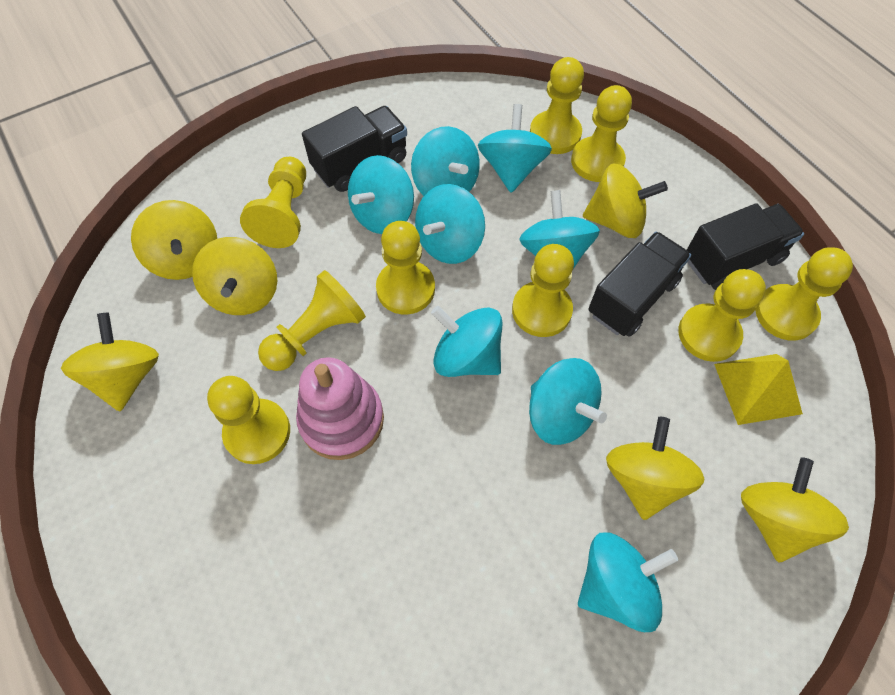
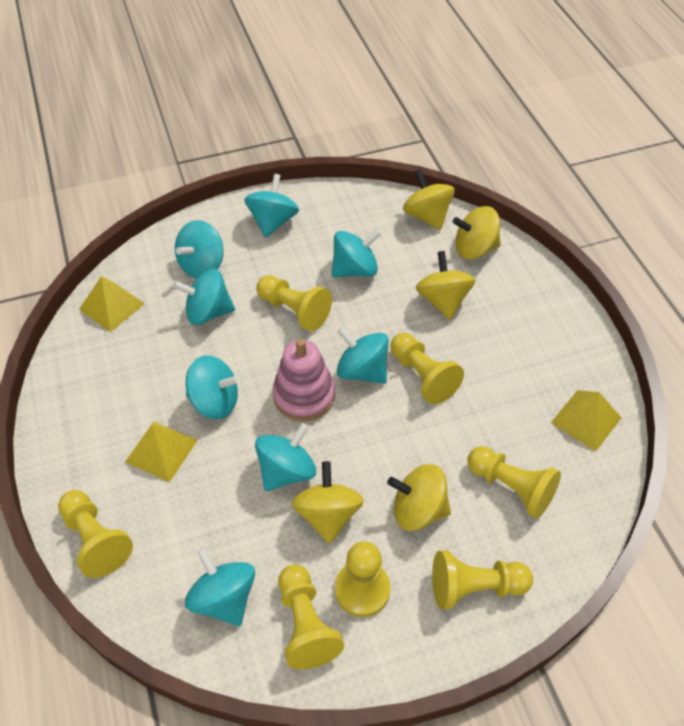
black truck: [302,106,407,192] [588,231,691,337] [687,203,804,290] = 3 -> none = 0
yellow pawn: [207,376,290,464] [240,157,306,248] [258,270,366,371] [376,221,435,315] [512,244,574,337] [530,57,584,154] [571,85,632,182] [678,269,766,362] [755,247,853,341] = 9 -> [58,490,133,578] [256,275,332,331] [278,564,344,669] [335,541,390,617] [391,333,464,404] [432,551,533,609] [468,446,561,519] = 7
yellow pyramid: [714,354,803,425] = 1 -> [79,276,145,332] [125,421,198,482] [551,390,622,452] = 3
yellow spinning top: [61,313,159,411] [131,200,217,280] [192,237,277,315] [583,164,668,238] [606,417,704,520] [741,457,849,562] = 6 -> [292,461,364,544] [387,464,451,531] [403,169,455,230] [416,251,475,320] [453,206,501,260] = 5

